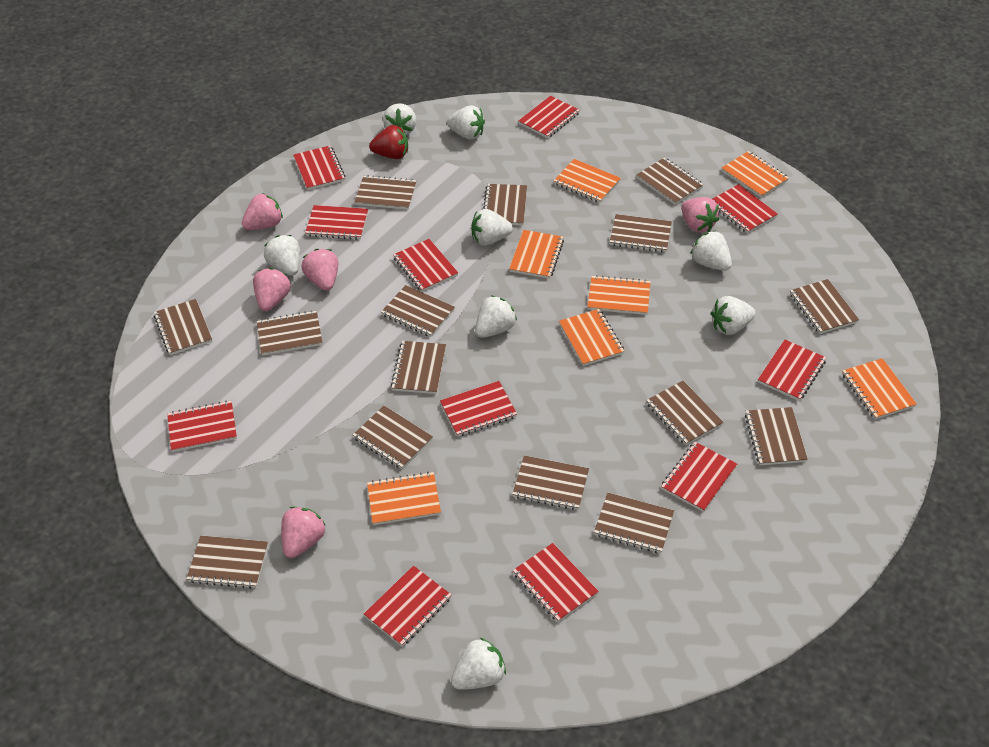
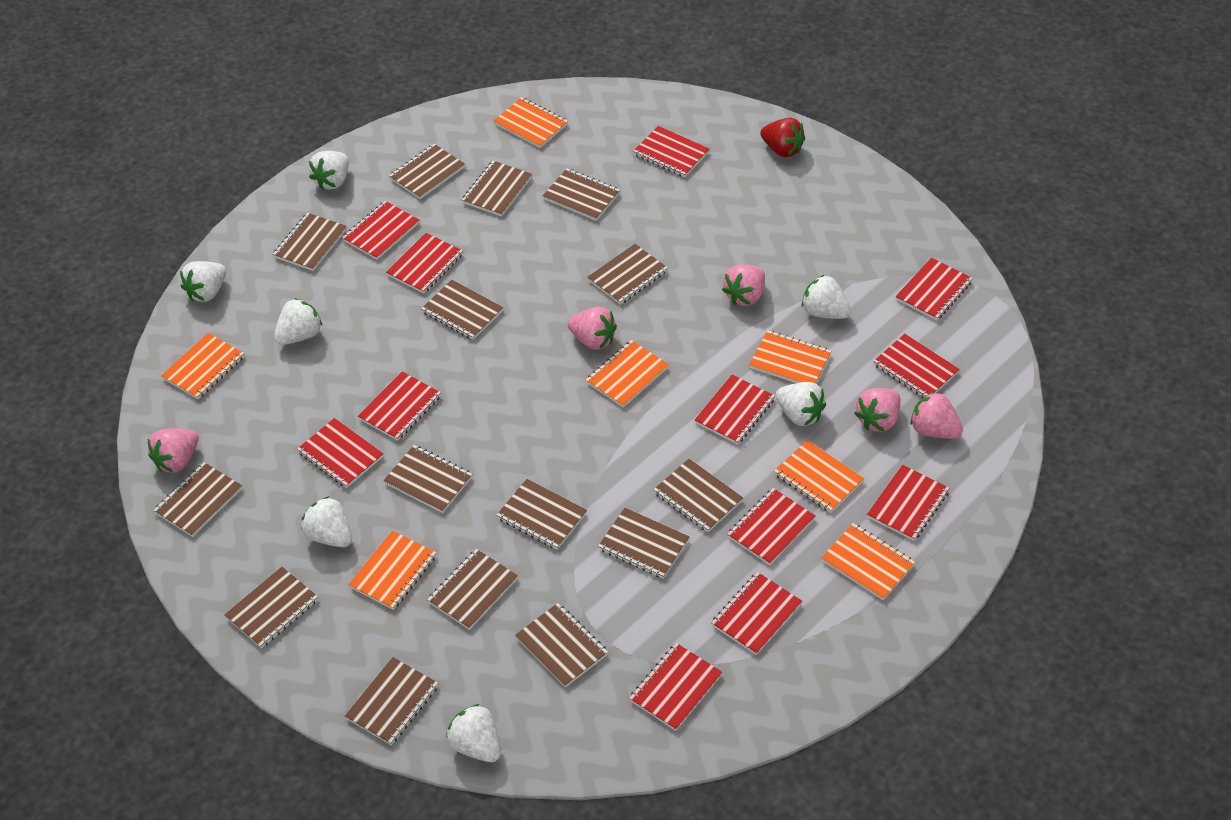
red notebook: [167,401,237,452] [293,145,345,190] [305,205,368,240] [364,566,451,647] [393,239,458,292] [440,381,517,437] [513,543,599,622] [518,96,580,138] [661,442,737,512] [713,184,778,234] [758,340,826,401] = 11 -> [297,418,384,488] [342,201,419,260] [358,371,441,441] [386,233,463,294] [629,643,723,731] [633,126,710,177] [695,375,775,444] [711,572,802,655] [727,488,815,565] [867,465,950,541] [873,334,960,398] [896,258,973,321] = 12
white strawberry: [264,235,300,276] [383,103,416,135] [447,105,485,140] [451,638,506,690] [471,209,513,245] [475,295,517,338] [690,231,732,271] [711,296,756,335] = 8 -> [180,261,226,302] [274,298,323,345] [301,496,352,547] [309,151,349,190] [446,704,501,762] [776,382,826,426] [802,275,851,319] = 7

